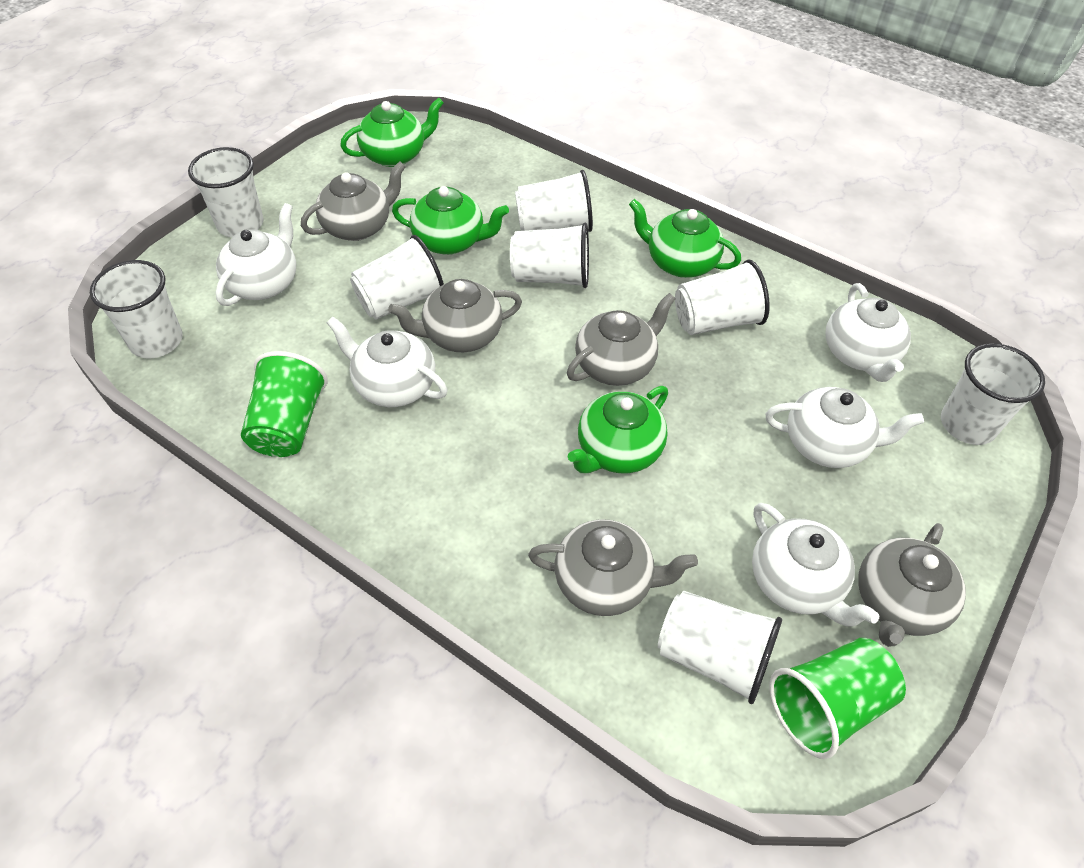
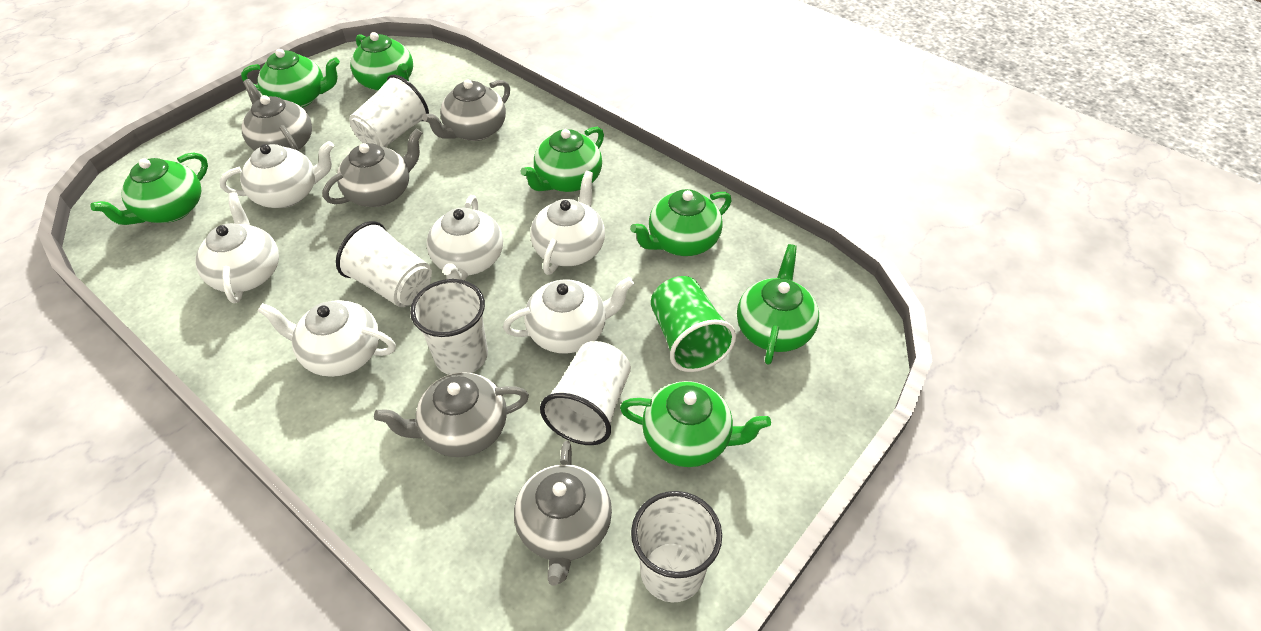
green cup: [241,351,327,457] [769,638,906,759] = 2 -> [651,276,736,372] = 1
green teapot: [340,98,444,167] [392,186,509,255] [568,386,668,473] [629,199,741,278] = 4 -> [90,153,208,225] [241,49,340,108] [350,32,413,91] [520,127,604,192] [620,381,771,467] [630,189,732,256] [737,244,819,365] = 7
white cup: [90,260,183,358] [188,147,264,237] [350,235,444,320] [510,223,589,288] [515,170,593,232] [658,591,782,704] [675,260,770,335] [941,343,1045,445] = 8 -> [336,221,432,307] [349,74,429,147] [410,279,488,375] [540,341,631,445] [631,491,722,602] = 5
white teapot: [216,203,296,306] [327,317,447,407] [752,503,880,627] [766,387,924,468] [825,283,911,382] = 5 -> [196,192,279,303] [219,141,334,208] [258,300,396,377] [427,195,503,280] [503,277,634,354] [530,171,605,275] = 6

